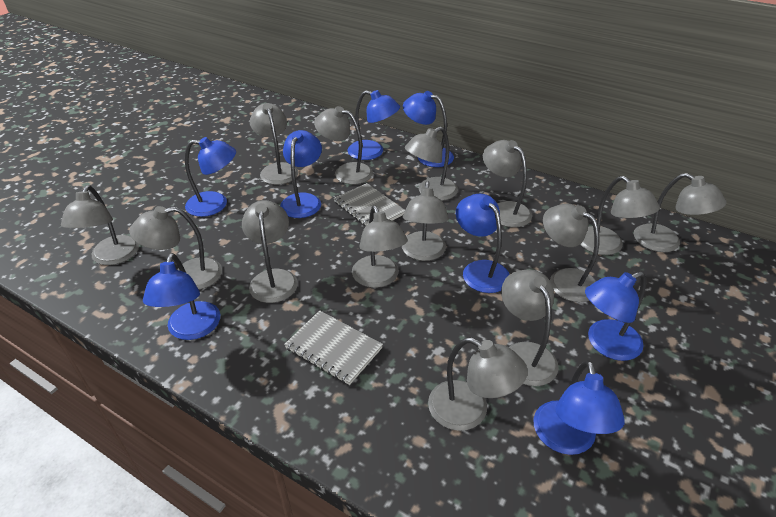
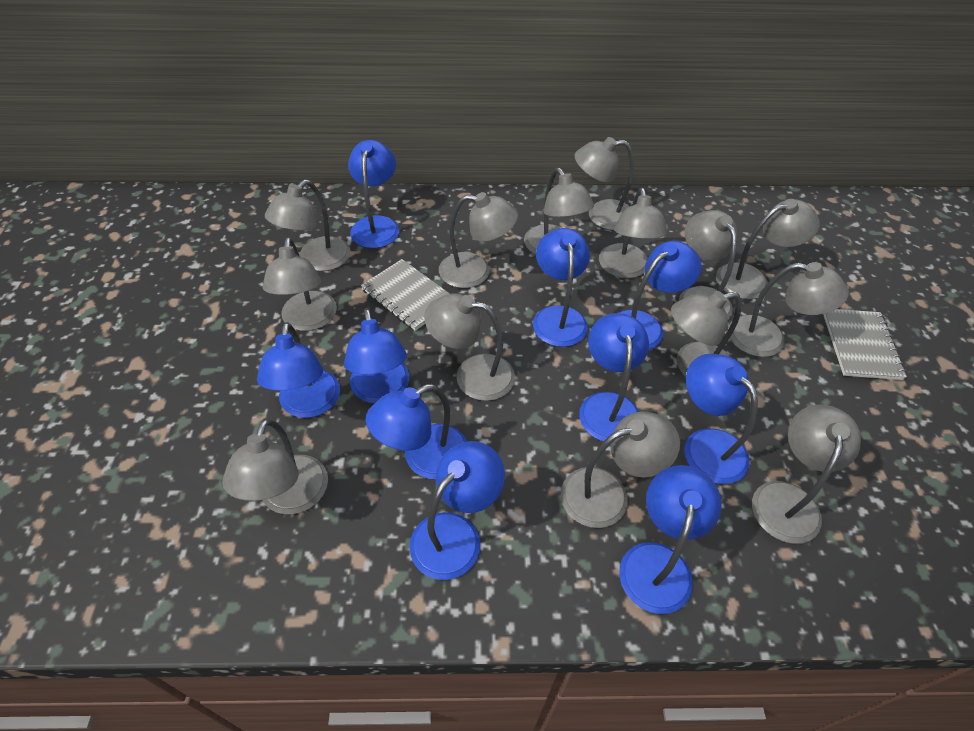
blue lamp: [143,253,220,340] [185,137,236,217] [280,130,322,218] [348,90,400,160] [403,91,454,167] [456,194,510,293] [534,360,625,455] [585,271,646,361] = 8 -> [257,322,340,418] [344,308,409,404] [348,140,399,248] [366,384,467,479] [409,441,505,580] [533,228,590,347] [579,313,649,442] [619,241,702,350] [619,465,722,614] [684,354,758,484] = 10

